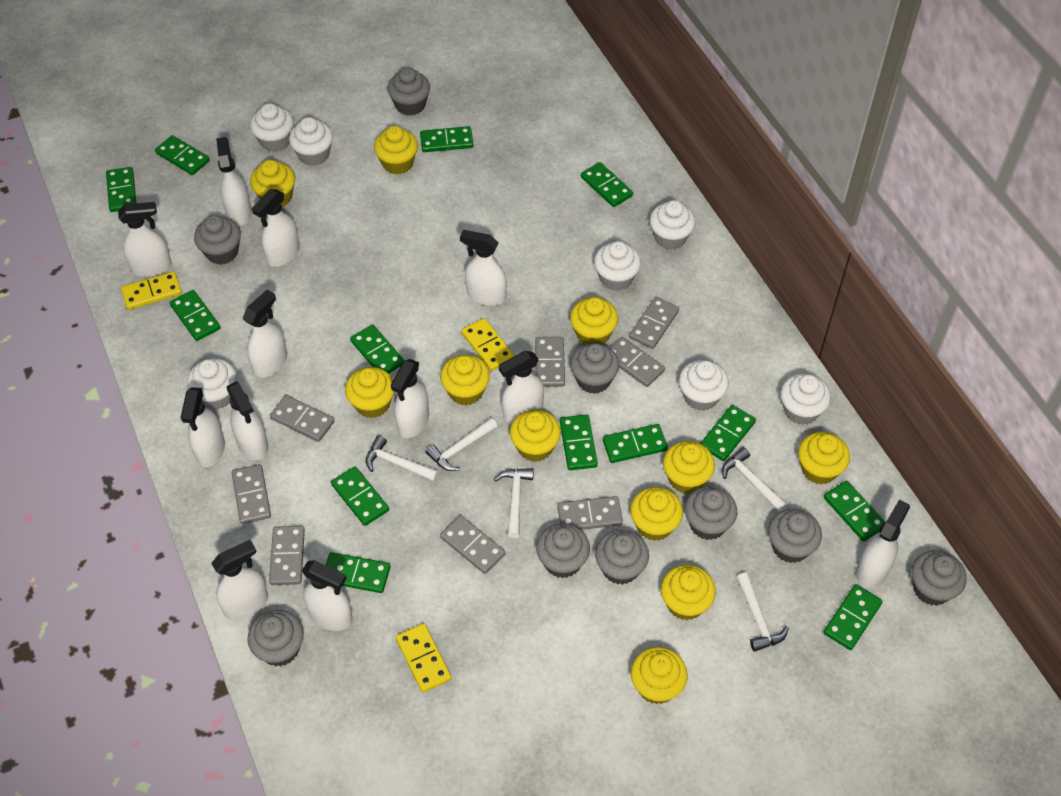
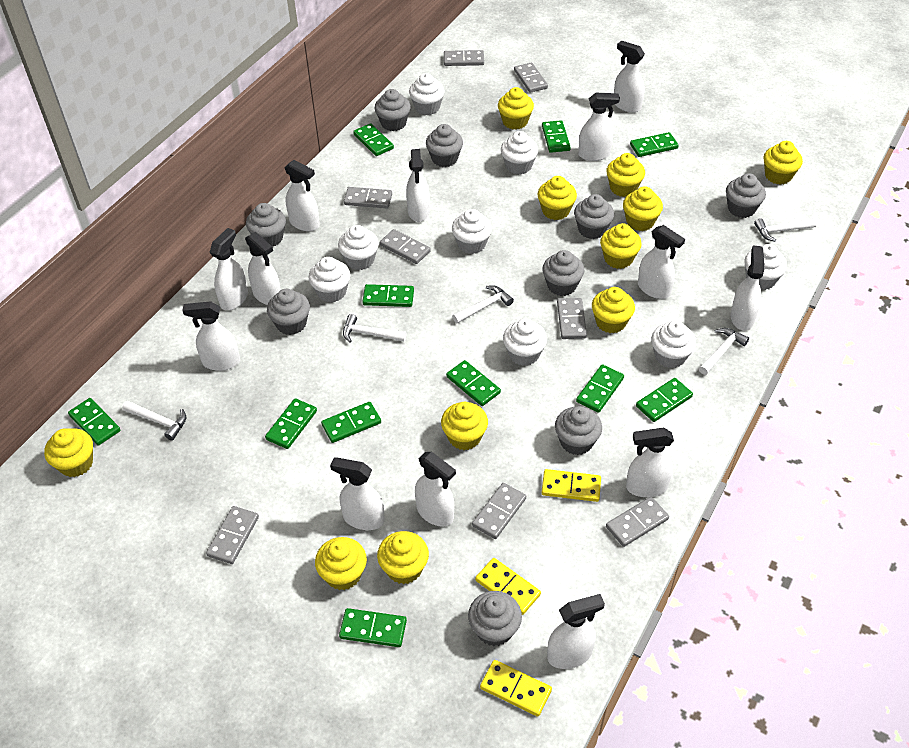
green domino: [106,167,136,212] [155,135,210,175] [170,290,221,341] [326,552,391,593] [331,466,389,526] [350,324,404,374] [420,126,473,152] [560,415,598,470] [581,162,633,207] [603,424,668,463] [700,405,756,461] [823,584,883,650] [824,481,885,542] = 13 -> [68,398,120,445] [265,398,317,449] [321,402,381,443] [339,608,407,647] [353,123,394,156] [362,284,414,307] [446,360,501,406] [542,120,571,153] [576,364,624,413] [630,132,679,157] [636,378,693,422] = 11
white cupcake: [187,358,237,409] [250,103,294,152] [289,117,333,166] [594,241,641,291] [650,200,696,250] [679,360,729,411] [780,374,831,425] = 7 -> [309,257,351,302] [338,225,379,270] [409,73,445,115] [452,209,492,254] [501,131,538,174] [503,319,547,366] [651,321,696,368] [744,244,787,290] = 8
white spray bottle: [118,202,172,277] [181,387,225,467] [211,540,268,620] [216,137,252,226] [227,381,268,460] [242,290,287,378] [252,189,300,267] [302,560,353,631] [391,359,429,438] [460,230,507,306] [499,351,544,424] [856,499,910,589] = 12 -> [182,301,240,371] [210,228,248,310] [245,232,281,305] [284,160,320,231] [330,457,385,530] [406,149,430,222] [415,452,456,527] [547,594,605,669] [578,93,620,161] [614,41,645,113] [626,428,674,497] [638,225,685,299] [731,246,764,330] = 13

